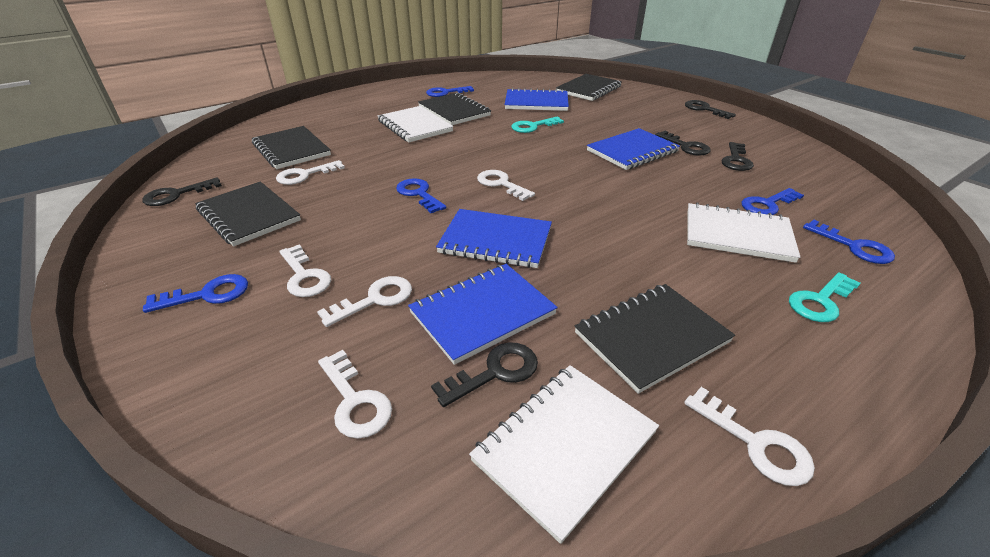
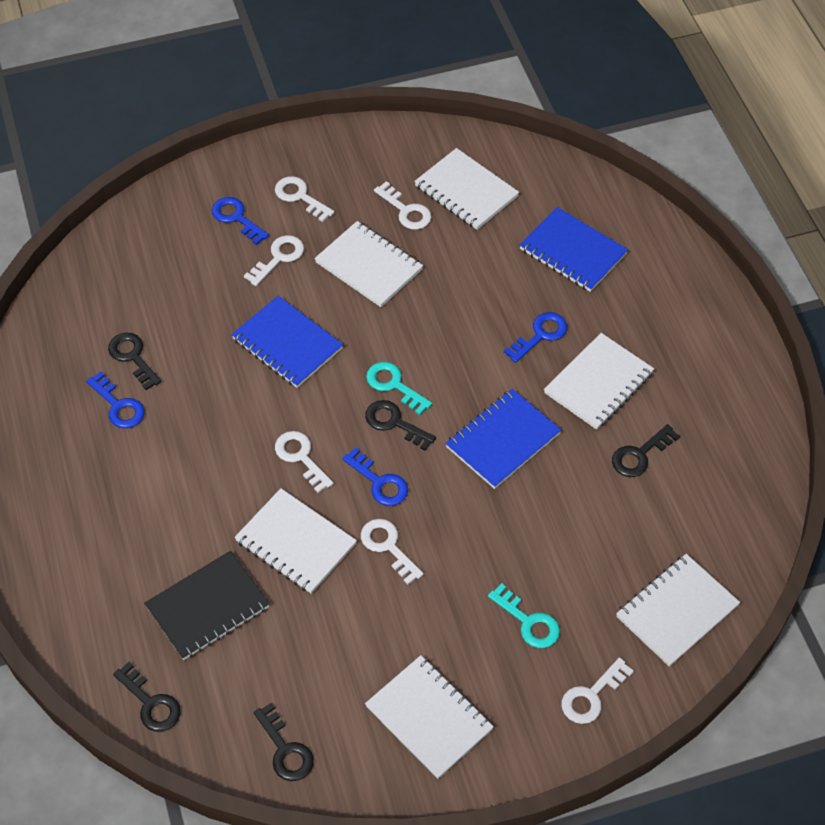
black notebook: [195,182,301,246] [252,126,331,169] [418,92,491,125] [556,74,622,101] [575,284,735,394] = 5 -> [144,551,270,660] = 1
blue key: [143,274,248,313] [396,178,446,213] [426,86,474,97] [741,188,804,215] [803,219,895,264] = 5 -> [86,371,145,428] [212,197,269,245] [342,447,408,506] [504,312,567,363] = 4
blue notebook: [408,264,558,365] [436,209,552,268] [504,88,569,111] [587,128,680,170] = 4 -> [231,296,343,388] [445,389,561,489] [520,207,628,292] = 3
white notebook: [378,106,453,143] [469,365,659,544] [687,202,800,263] = 3 -> [234,488,357,594] [315,221,423,307] [365,655,494,779] [414,148,519,230] [544,333,654,430] [616,554,740,667] = 6

